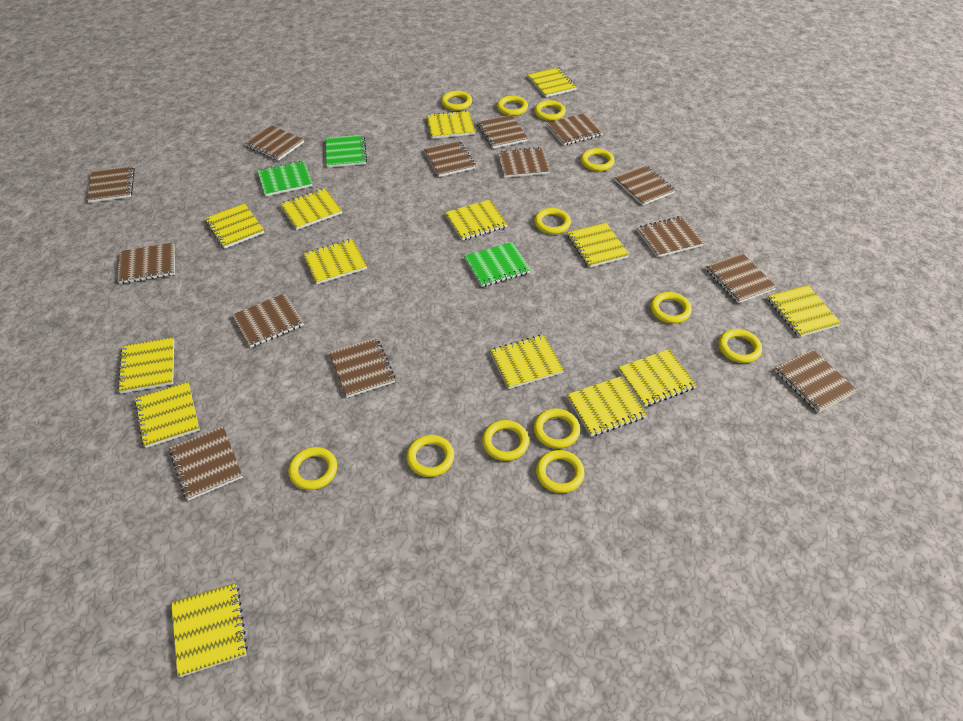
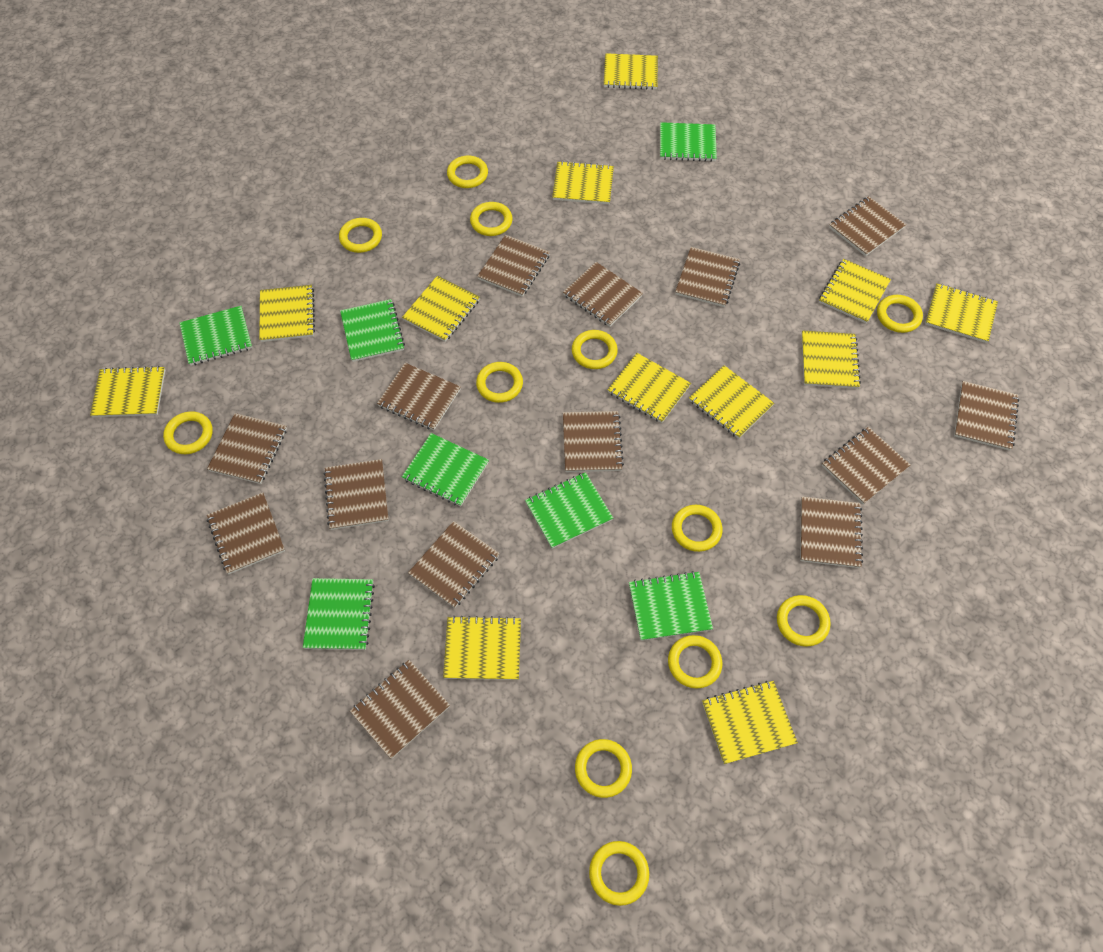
green notebook: [257,161,313,197] [325,135,367,168] [464,242,530,287] = 3 -> [179,306,252,366] [303,578,375,650] [340,299,405,362] [402,433,489,507] [525,472,613,549] [629,571,713,641] [660,122,717,162] = 7
yellow notebook: [117,337,174,394] [134,382,200,448] [171,582,248,677] [205,203,265,249] [280,188,342,230] [303,239,367,284] [426,110,475,139] [445,200,508,240] [490,335,564,389] [527,67,577,97] [567,222,629,268] [567,376,647,437] [618,349,697,407] [767,285,841,337] = 14 -> [90,366,165,417] [259,285,315,342] [402,276,480,342] [443,616,521,680] [552,161,614,204] [604,53,658,90] [607,353,691,423] [689,365,774,439] [702,681,798,764] [802,330,861,389] [819,259,891,323] [925,283,998,343] = 12

